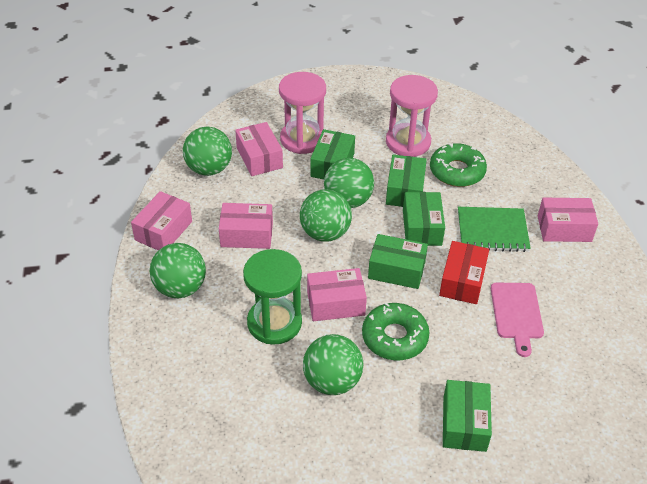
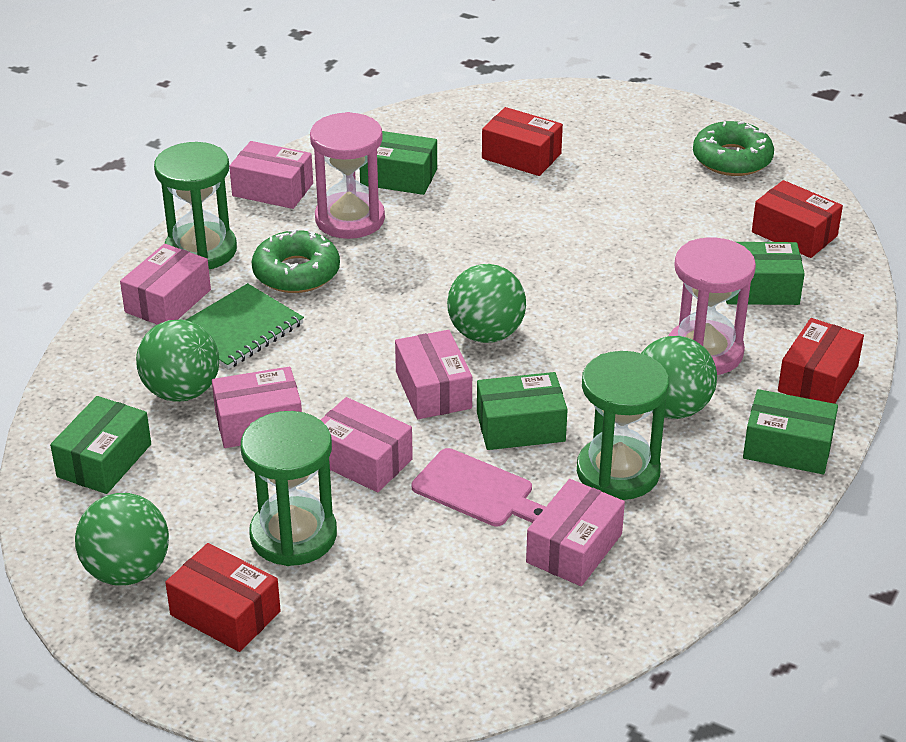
green ball: [150,243,206,298] [183,127,232,176] [300,189,352,242] [303,334,363,395] [324,158,374,208] = 5 -> [75,493,169,586] [136,320,219,402] [447,264,526,343] [641,336,717,419] = 4
green hourglass: [243,249,302,345] = 1 -> [154,142,237,269] [241,411,337,566] [577,351,669,500] = 3
pink box: [131,191,192,251] [219,203,273,249] [235,122,283,176] [307,268,367,321] [538,198,598,242] = 5 -> [120,244,211,325] [212,367,302,448] [229,141,313,209] [321,397,413,492] [395,330,472,419] [526,479,625,586] = 6
red box: [439,241,489,304] = 1 -> [165,543,281,652] [482,107,563,176] [752,180,843,258] [778,318,864,404] = 4

